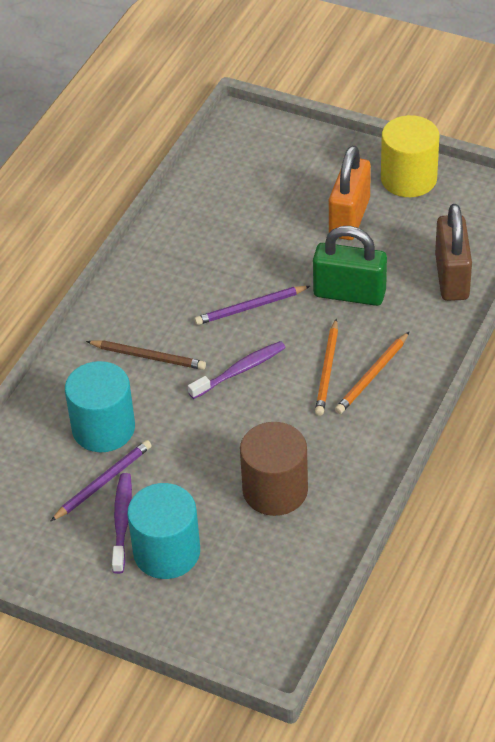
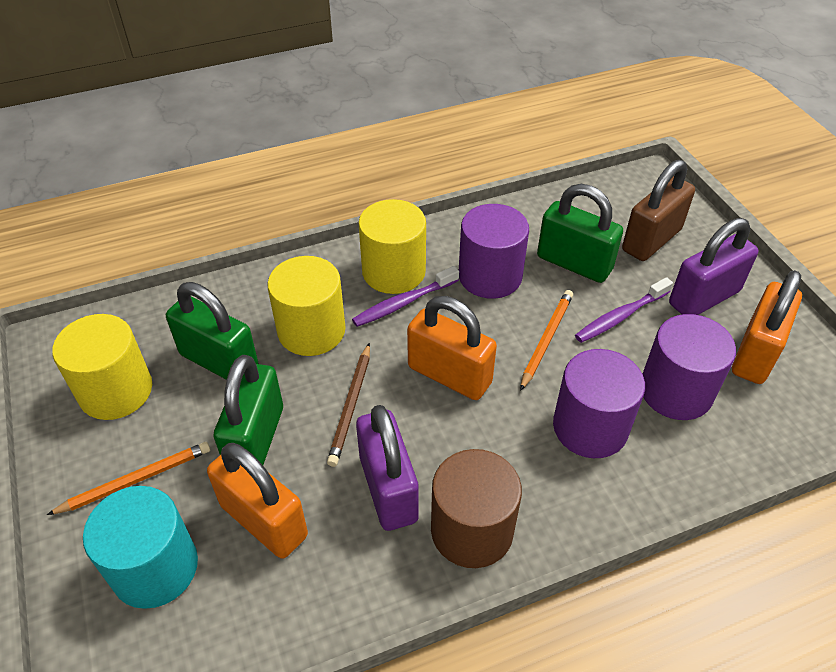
green padlock: [313,226,387,306] = 1 -> [166,282,259,380] [213,355,283,465] [537,184,623,283] = 3
orange padlock: [329,145,371,240] = 1 -> [207,443,308,559] [407,296,497,400] [732,270,802,384] = 3
purple cylinder: none = 0 -> [459,204,529,299] [553,349,645,458] [643,314,736,420] = 3
purple padlock: none = 0 -> [356,405,419,531] [669,218,759,315] = 2
purple pencil: [51,440,152,521] [194,286,310,325] = 2 -> none = 0
turquoise cylinder: [65,361,135,452] [127,483,200,579] = 2 -> [83,486,198,609] = 1
yellow cylinder: [381,115,439,197] = 1 -> [52,314,152,420] [267,256,346,356] [358,199,426,294] = 3

